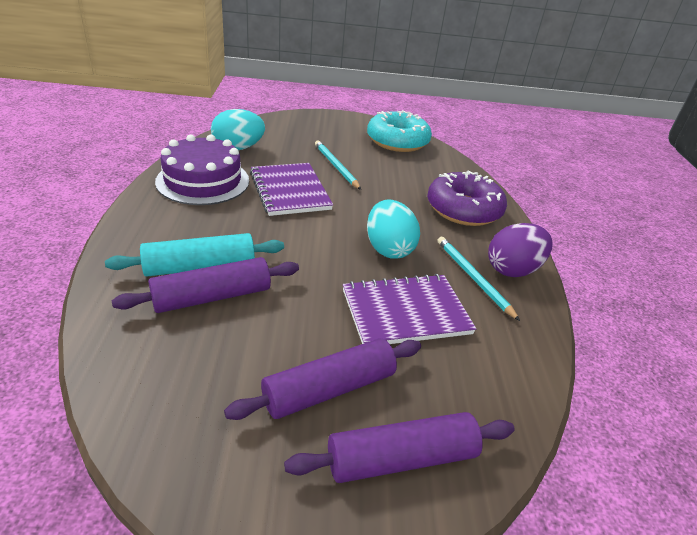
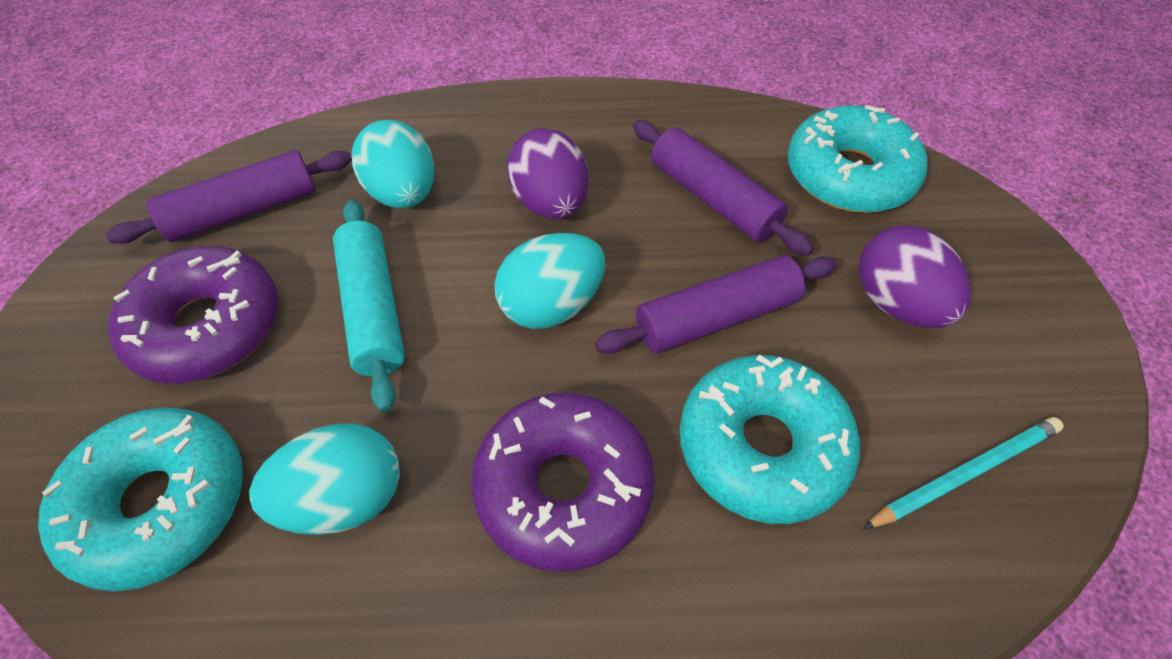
purple cake: [155,134,249,205] = 1 -> none = 0
purple donut: [427,170,507,226] = 1 -> [108,246,278,384] [471,392,655,572] = 2
purple egg: [488,223,552,277] = 1 -> [507,128,588,219] [858,225,971,328] = 2
purple notebook: [250,163,333,216] [343,274,476,344] = 2 -> none = 0
turquoise donut: [367,110,432,152] = 1 -> [38,407,243,591] [680,354,860,524] [788,105,928,213] = 3
turquoise egg: [211,109,265,150] [367,199,420,259] = 2 -> [249,423,400,535] [352,120,434,208] [494,233,605,329] = 3
turquoise pencil: [315,140,361,190] [437,237,520,321] = 2 -> [863,417,1064,529] = 1

